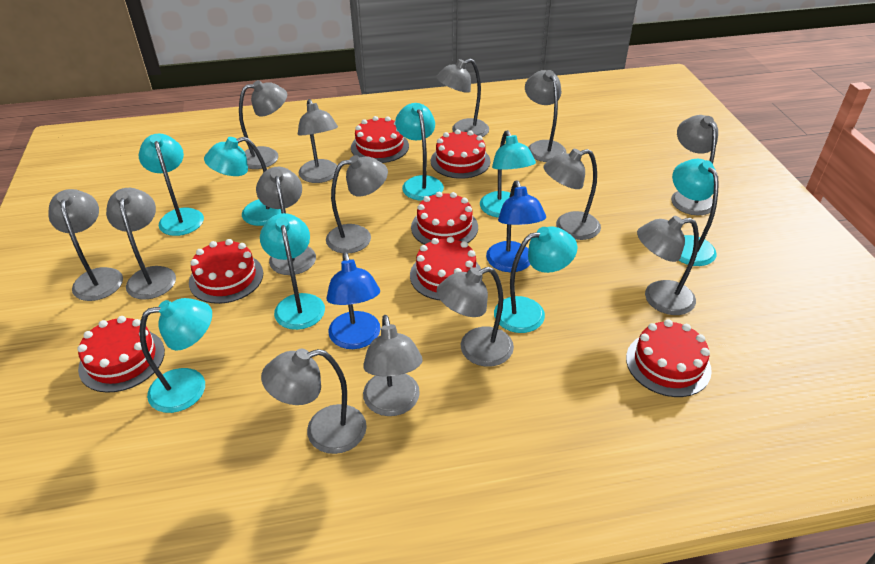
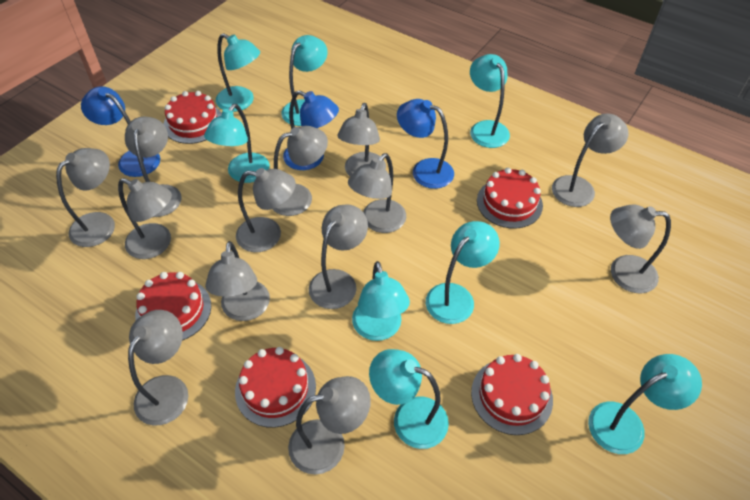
blue lamp: [327,252,380,349] [486,180,546,272] = 2 -> [81,86,160,177] [283,90,339,170] [397,99,454,189] = 3
grey lamp: [48,189,123,301] [106,188,176,300] [239,80,287,169] [256,167,316,275] [261,349,367,454] [298,99,338,183] [326,155,388,254] [363,315,423,416] [436,59,489,137] [436,267,514,367] [525,70,566,162] [543,149,601,240] [637,216,699,315] [671,115,718,215] = 14 -> [56,148,115,247] [118,178,172,259] [125,117,181,217] [128,310,189,425] [205,241,270,321] [236,168,296,252] [272,126,328,216] [288,376,371,475] [309,204,368,309] [337,103,386,177] [348,153,406,233] [552,113,629,207] [610,204,671,293] = 13
red cake: [77,316,165,393] [189,239,263,304] [351,116,409,163] [410,237,483,300] [411,192,478,245] [431,129,491,179] [626,319,712,397] = 7 -> [135,272,211,341] [163,91,222,144] [235,347,316,428] [471,354,553,435] [477,168,543,229] = 5

